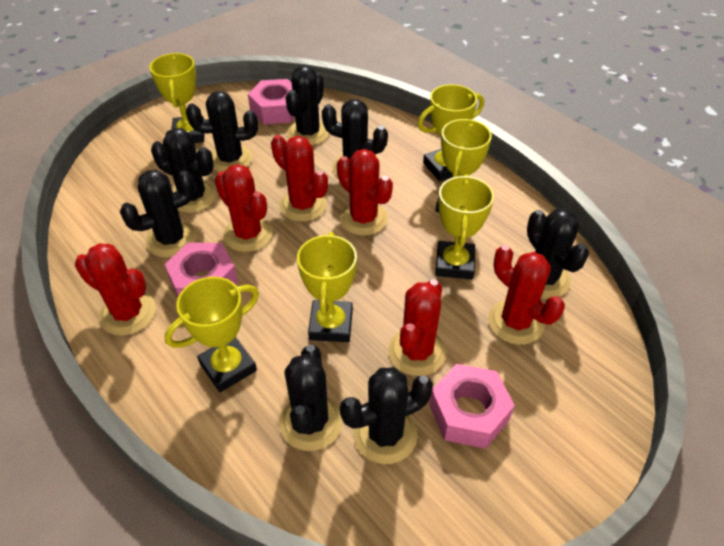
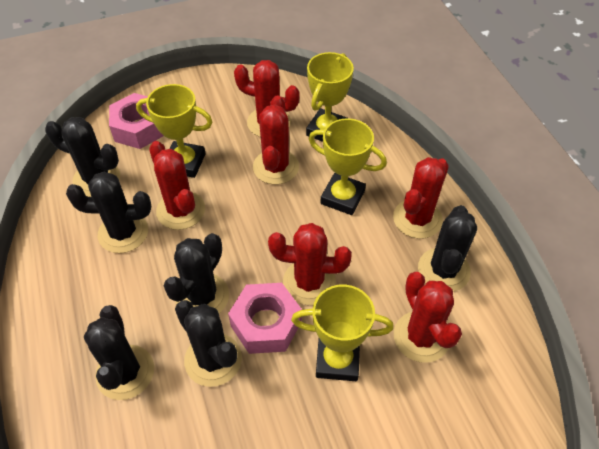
black cactus: [120,170,197,258] [151,128,217,213] [186,91,258,172] [280,345,343,451] [286,66,329,145] [322,99,388,176] [340,367,433,464] [527,209,589,299] = 8 -> [45,117,120,197] [66,172,151,253] [84,305,154,400] [164,233,229,313] [175,300,242,387] [418,205,477,292] = 6
pink nut: [165,242,238,297] [248,79,295,124] [429,364,515,449] = 3 -> [109,93,164,149] [228,283,302,354] = 2
yellow trophy: [149,53,205,143] [164,276,259,392] [297,232,357,342] [418,84,484,181] [435,119,492,212] [435,174,494,280] = 6 -> [136,84,212,178] [291,284,394,381] [306,52,354,142] [309,118,387,215] = 4

